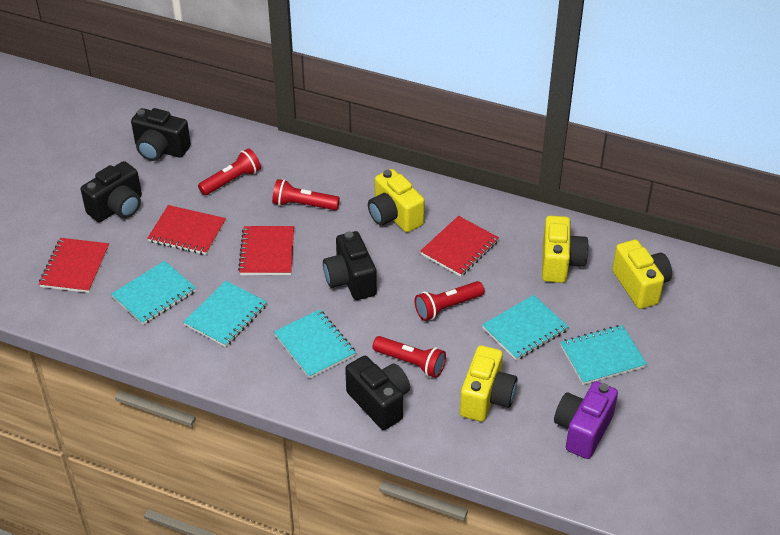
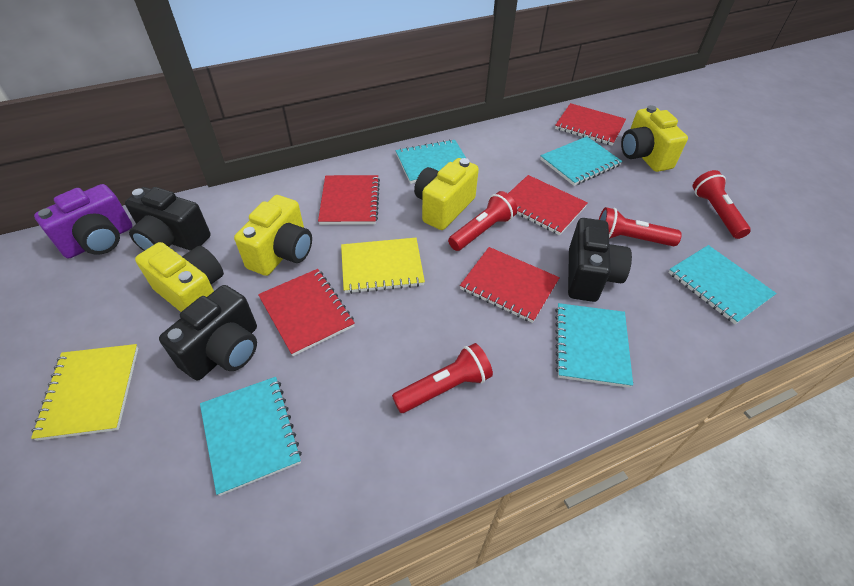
black camera: [81,161,142,222] [131,108,191,161] [323,231,377,300] [345,356,410,430] = 4 -> [125,187,211,251] [159,285,257,380] [568,218,632,302] = 3
red notebook: [39,238,109,293] [147,205,226,255] [238,226,294,275] [420,216,499,277] = 4 -> [258,269,355,356] [318,175,380,225] [460,247,560,323] [508,175,588,235] [555,103,626,146] = 5
yellow notebook: none = 0 -> [31,344,138,441] [341,238,425,294] = 2

